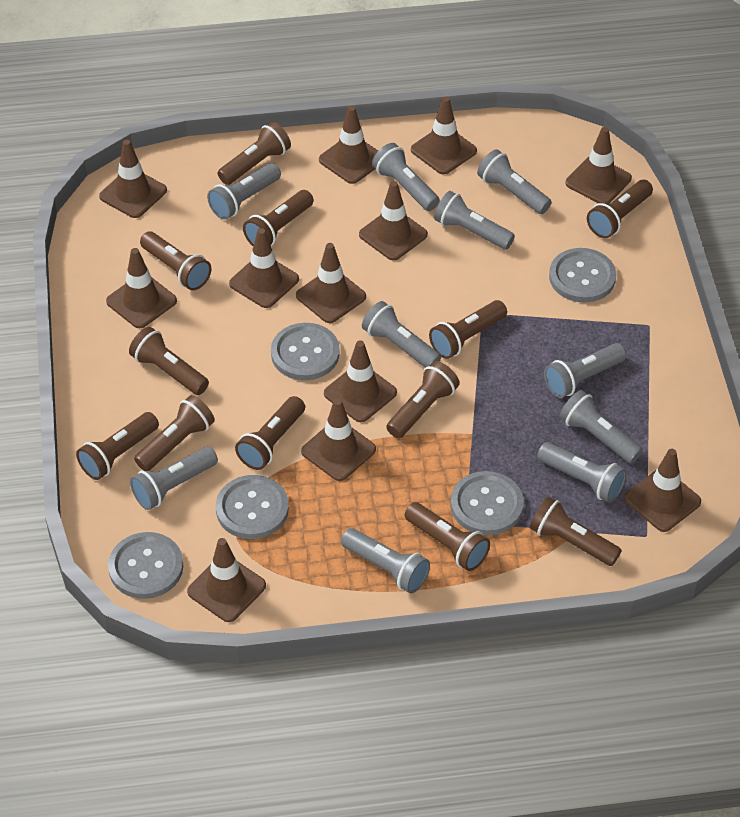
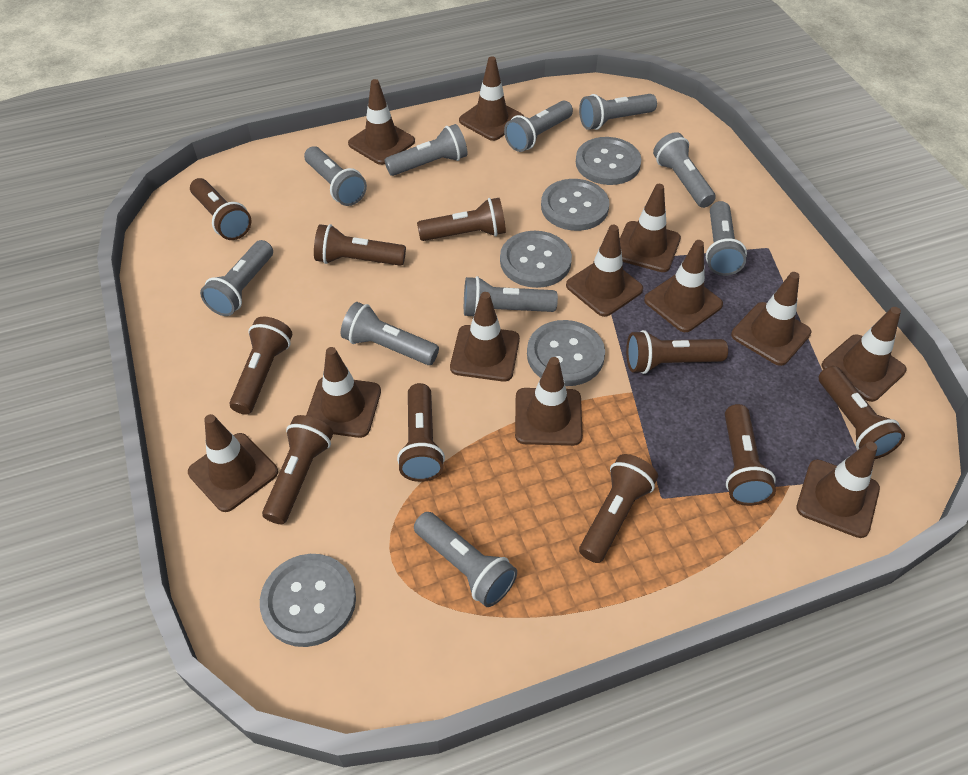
brown flashlight: [76,412,159,480] [129,327,209,395] [134,395,215,471] [140,231,211,290] [218,122,291,185] [235,396,305,470] [243,190,314,246] [386,361,459,438] [405,502,490,571] [429,300,507,359] [530,496,622,566] [587,180,653,238] = 12 -> [190,178,252,240] [229,317,292,415] [262,415,334,524] [314,224,406,266] [397,383,445,482] [417,198,506,241] [579,454,658,563] [626,330,728,374] [725,404,776,506] [819,366,905,459] = 10

